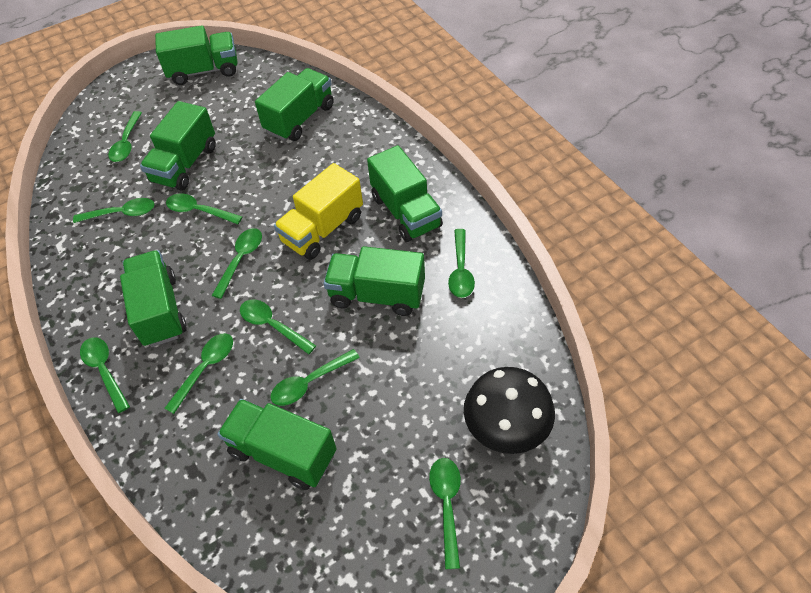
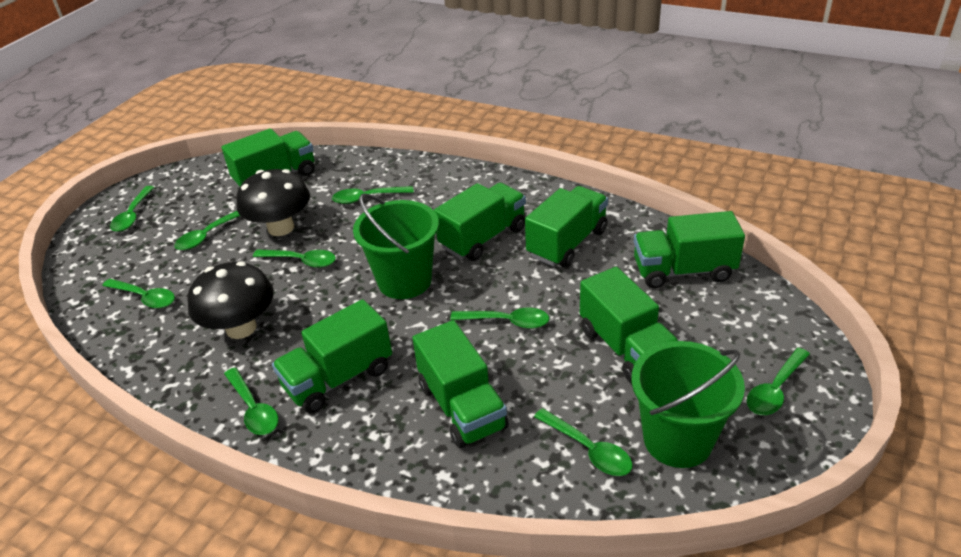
black mushroom: [464,367,555,454] = 1 -> [187,261,274,339] [236,169,310,236] = 2
green bucket: none = 0 -> [353,193,439,299] [631,341,745,468] = 2
green spoon: [73,198,155,223] [80,337,130,413] [108,111,142,162] [164,333,233,414] [166,194,243,224] [212,228,262,299] [240,300,316,354] [270,349,360,406] [429,458,461,569] [448,229,475,298] = 10 -> [102,279,175,308] [110,186,154,232] [174,211,240,250] [224,368,278,435] [253,249,336,268] [332,186,414,204] [450,308,549,329] [534,408,632,476] [747,348,810,415] = 9
yellow truck: [274,163,363,260] = 1 -> none = 0

